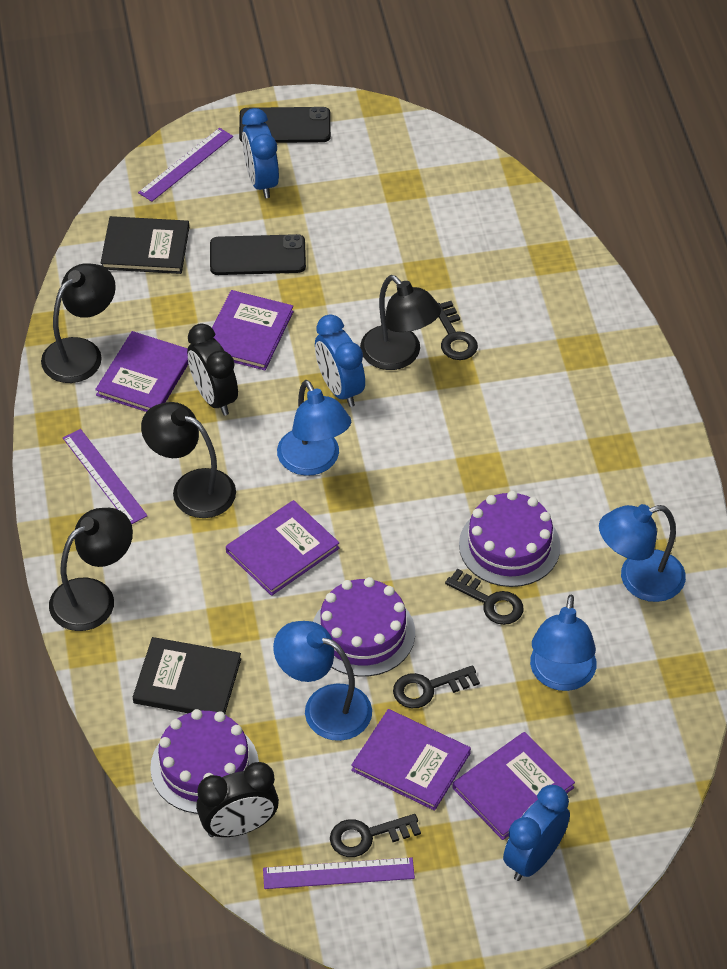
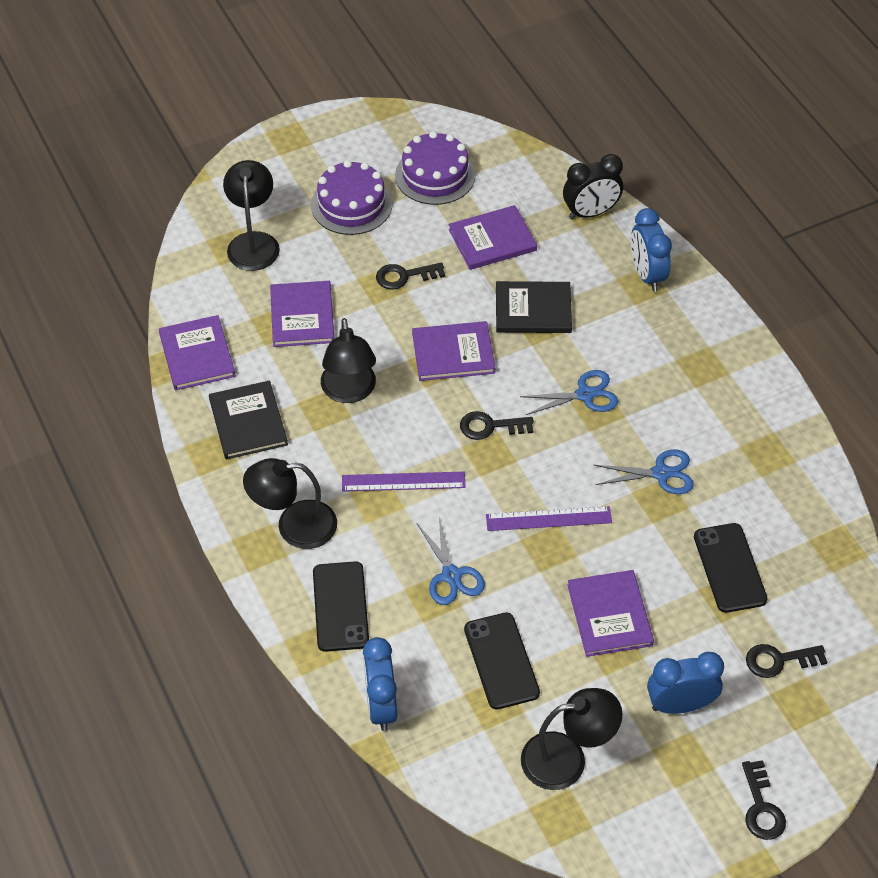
black clock: [187,323,238,416] [196,762,279,837] = 2 -> [563,154,623,219] = 1
black phone: [210,234,306,275] [239,107,331,143] = 2 -> [313,561,369,652] [464,613,540,709] [694,523,767,613] = 3
blue lamp: [273,621,372,741] [277,380,351,476] [530,595,597,691] [599,504,686,602] = 4 -> none = 0
blue scissors: none = 0 -> [417,517,485,605] [520,370,618,415] [594,449,694,494] = 3
purple cake: [150,709,259,814] [313,577,415,677] [459,491,561,587] = 3 -> [311,160,392,235] [395,131,475,205] = 2
purple ruler: [63,429,148,524] [138,128,233,202] [263,857,415,889] = 3 -> [342,472,466,492] [486,506,612,531] = 2

